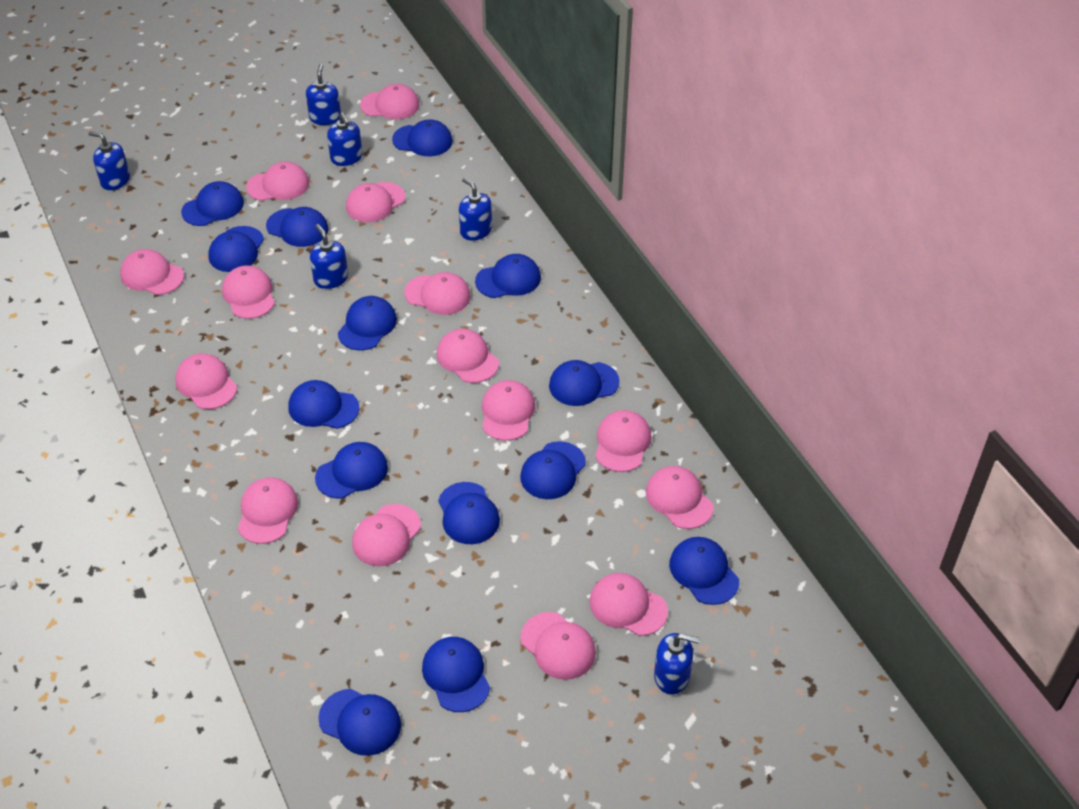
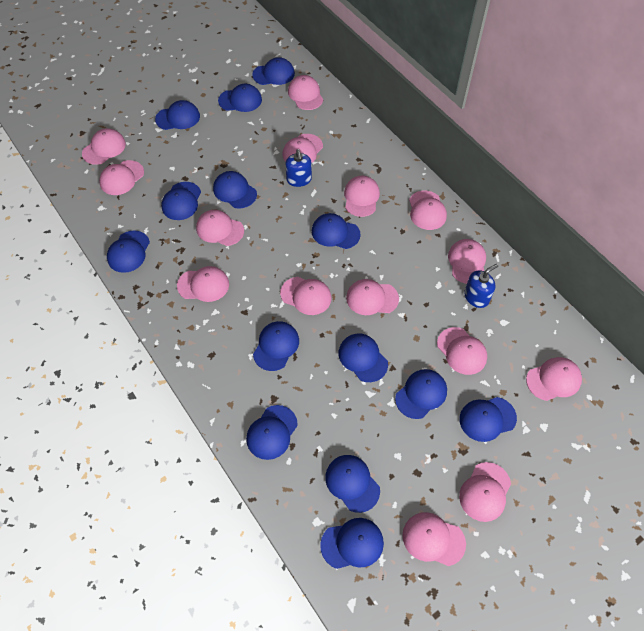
blue soap dispenser: [89,131,130,190] [306,64,341,125] [310,224,348,289] [327,113,363,166] [459,178,492,241] [654,633,700,694] = 6 -> [285,149,312,187] [464,264,498,308] = 2

